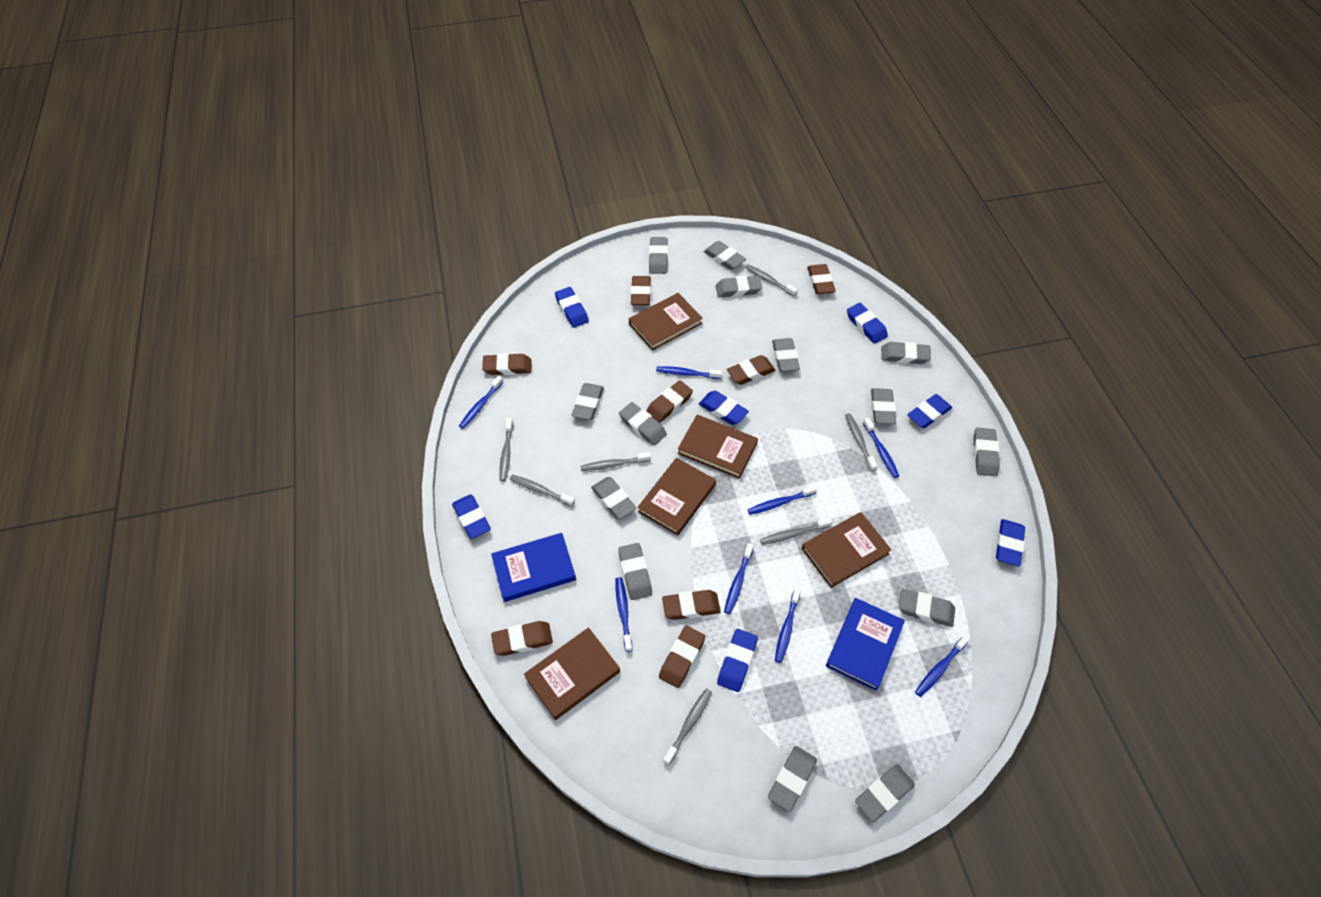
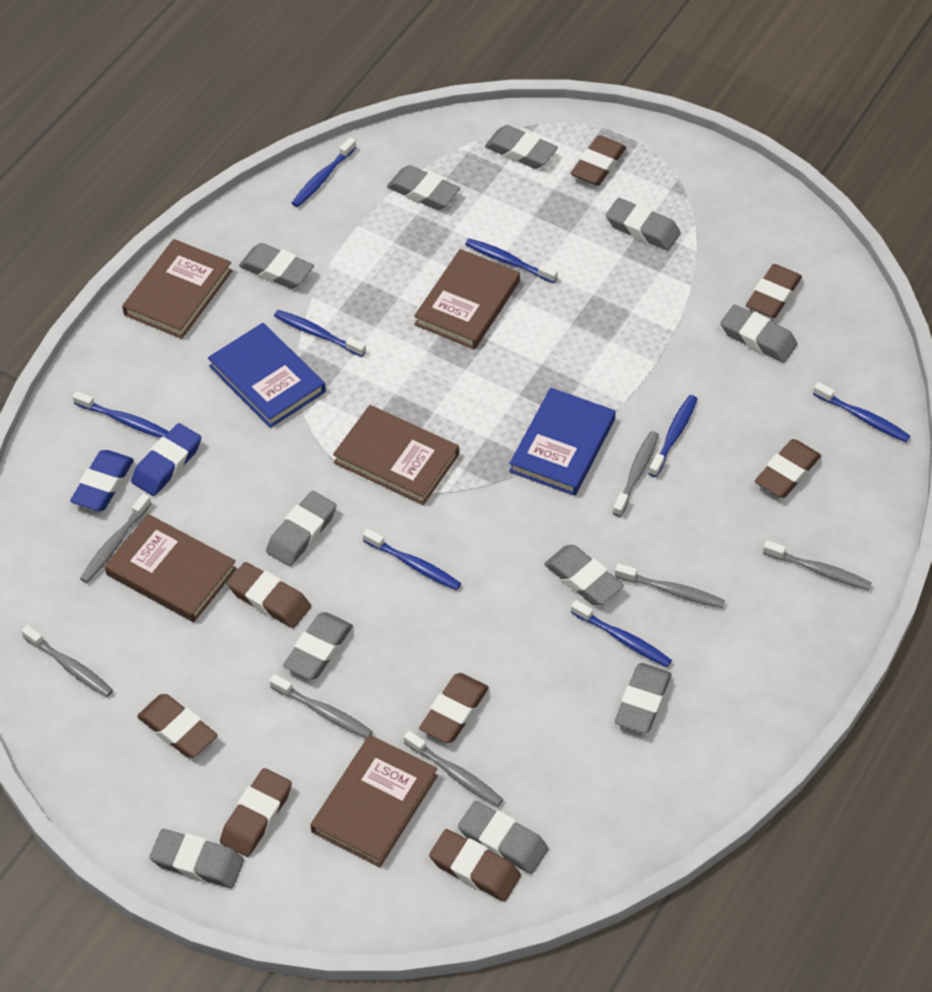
blue eraser: [452,494,491,539] [555,287,589,328] [699,391,749,425] [717,629,758,692] [847,303,888,344] [908,394,952,428] [996,519,1025,566] = 7 -> [70,450,134,511] [131,423,201,496] = 2
grey eraser: [571,383,604,420] [591,477,636,519] [618,543,652,600] [619,402,667,446] [649,237,668,274] [704,241,746,270] [716,276,762,297] [768,746,817,812] [772,338,800,371] [855,764,915,822] [871,388,896,424] [881,342,931,364] [899,589,955,627] [973,428,1000,476] = 14 -> [150,829,244,888] [239,243,314,289] [266,491,337,566] [283,612,353,680] [387,165,460,210] [458,801,548,874] [485,125,558,169] [544,545,624,605] [606,198,681,250] [615,663,671,734] [720,305,797,363] = 11

